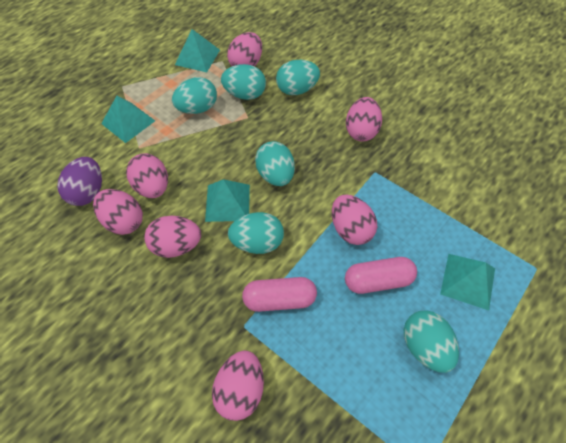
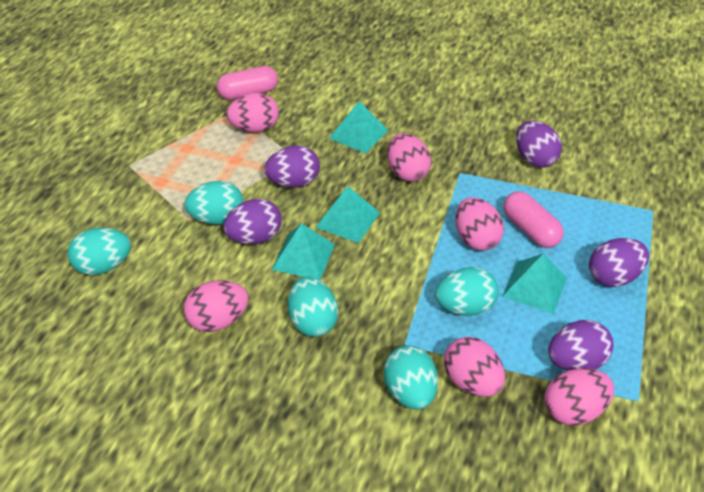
pink egg: [93,189,143,235] [126,153,168,198] [144,216,201,258] [212,350,264,421] [227,32,262,67] [332,195,377,245] [346,97,382,142] = 7 -> [184,281,249,332] [227,93,279,132] [387,133,431,181] [444,337,505,397] [455,197,504,251] [545,368,614,425] = 6
purple egg: [57,157,102,206] = 1 -> [223,199,282,244] [265,145,320,187] [516,121,562,168] [548,320,614,371] [589,238,649,287] = 5
turquoise egg: [172,77,217,114] [221,64,266,100] [228,212,284,254] [255,141,295,186] [276,60,320,95] [404,310,459,373] = 6 -> [67,228,131,275] [184,181,244,225] [288,276,338,337] [384,346,438,410] [435,267,499,316] = 5

